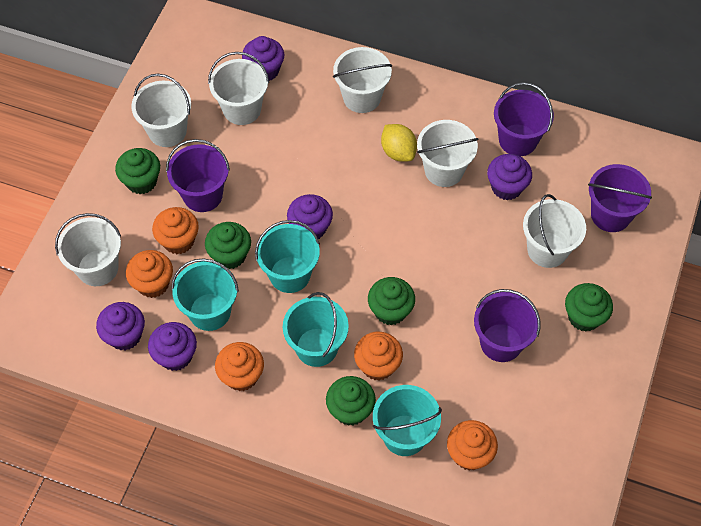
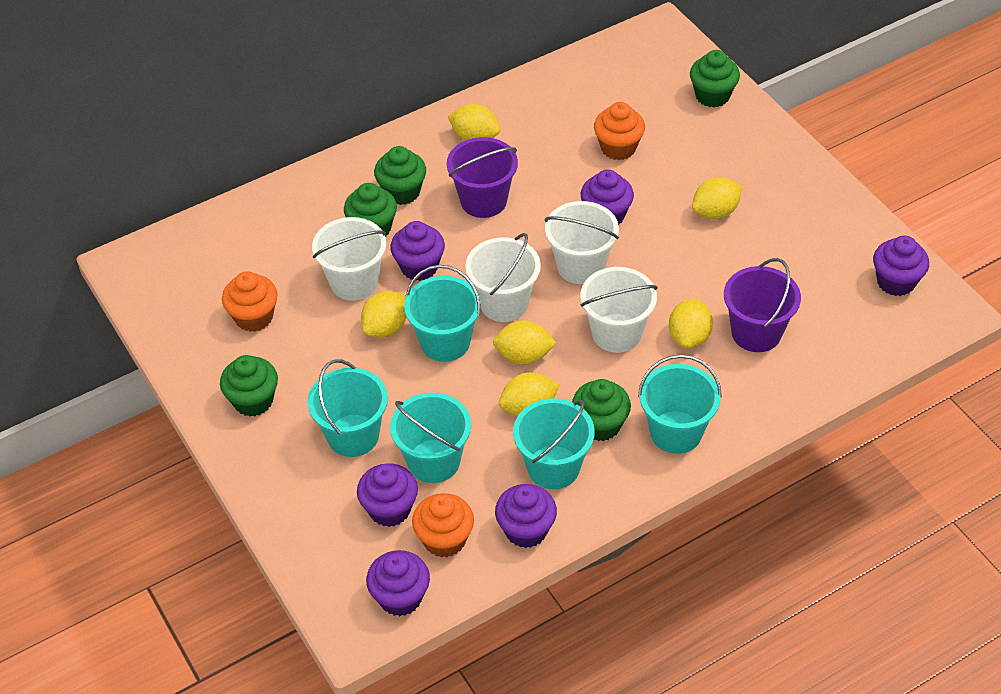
orange cupcake: [126,250,173,298] [152,207,199,254] [215,342,264,391] [354,332,403,381] [447,420,498,471] = 5 -> [222,271,278,332] [412,493,474,558] [594,102,645,160] = 3
purple bucket: [166,139,230,212] [474,289,541,362] [494,82,554,156] [588,164,652,232] = 4 -> [447,137,518,218] [724,258,801,352] = 2
purple cupcake: [96,302,145,350] [148,322,197,371] [242,36,284,81] [287,194,333,239] [487,154,532,200] = 5 -> [357,463,418,527] [366,550,430,616] [390,221,445,281] [495,484,557,548] [581,170,634,225] [873,235,929,296] = 6
turquoise bucket: [171,258,239,331] [255,220,320,293] [283,292,349,367] [373,385,442,456] = 4 -> [307,359,388,457] [390,393,471,483] [404,265,481,362] [513,398,595,489] [638,354,722,454] = 5
white bucket: [55,213,121,286] [131,74,191,147] [208,52,269,125] [333,47,392,113] [417,120,479,187] [523,194,586,268] = 6 -> [312,217,386,301] [465,233,541,322] [545,201,619,284] [581,267,658,353] = 4
yellow lemon: [381,124,417,162] = 1 -> [361,291,406,338] [448,104,501,141] [493,320,556,365] [499,372,560,417] [669,299,713,348] [692,177,742,219] = 6

